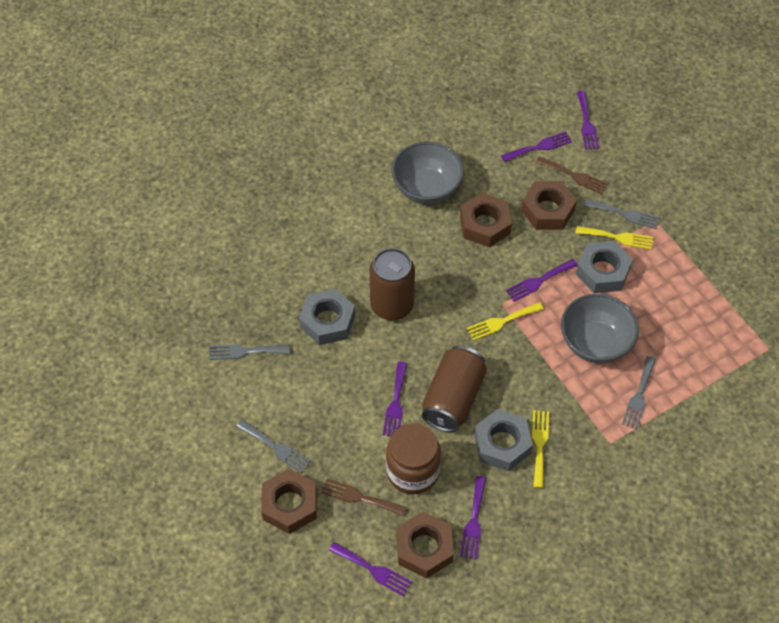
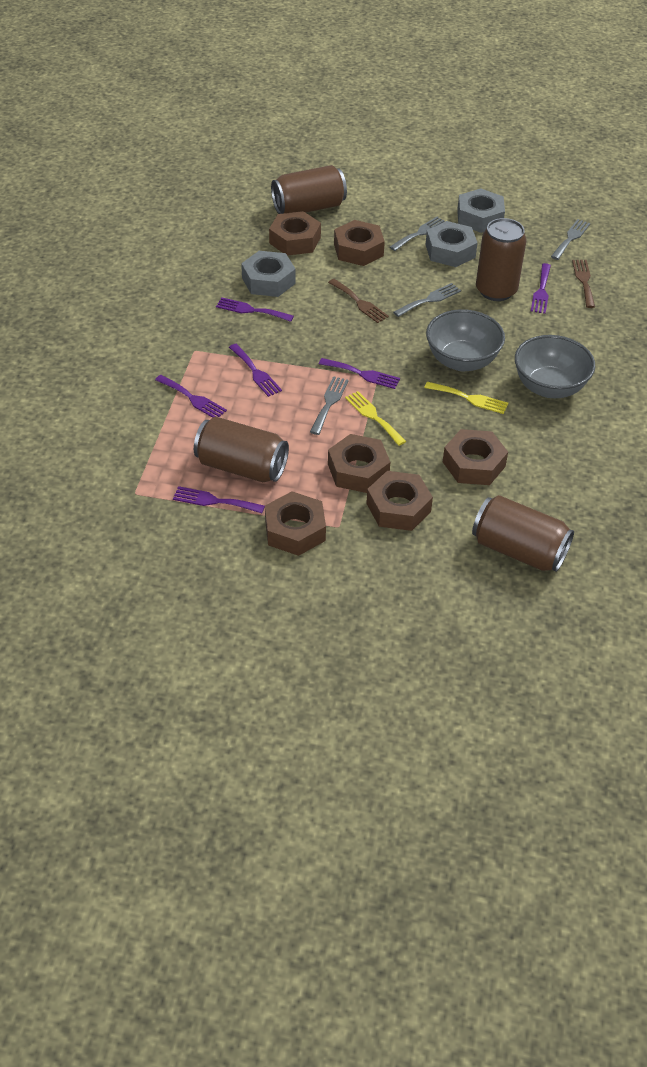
brown can: [369,248,415,320] [422,346,487,432] = 2 -> [194,417,289,482] [271,165,347,214] [472,495,574,572] [476,218,527,301] = 4
brown jar: [386,423,441,495] = 1 -> none = 0
brown nut: [261,469,317,534] [397,511,454,579] [460,193,512,247] [521,181,577,230] = 4 -> [265,491,326,556] [269,211,321,256] [328,434,390,493] [334,220,385,266] [366,471,433,531] [443,429,508,485] = 6
yellow fork: [467,302,544,341] [532,410,549,488] [576,226,653,250] = 3 -> [345,391,406,446] [424,382,508,414] = 2

